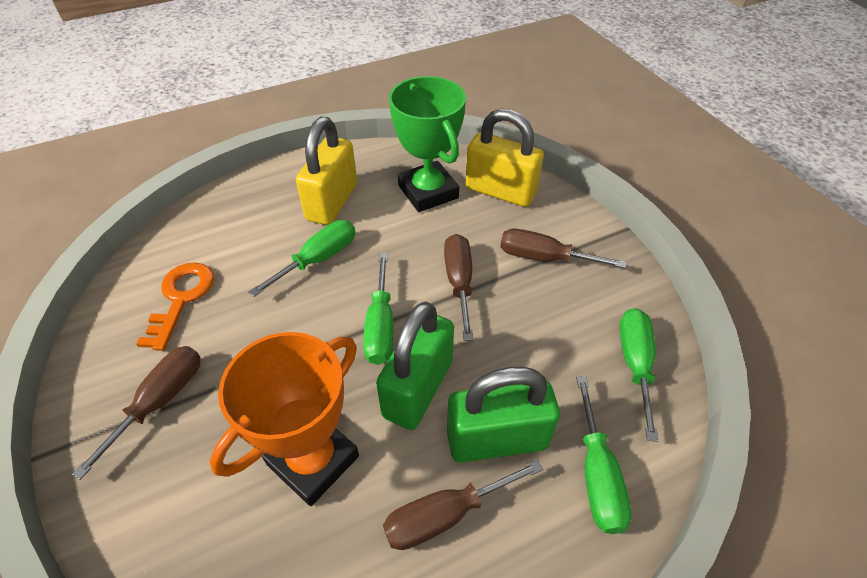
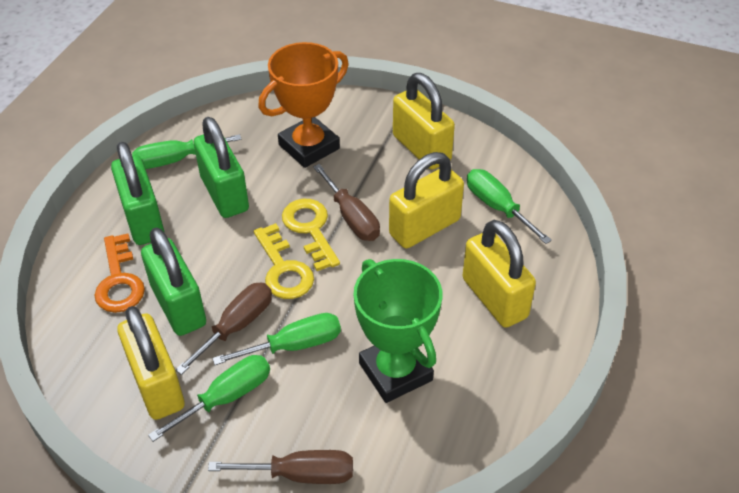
brown screwdriver: [72,346,201,480] [383,460,543,550] [444,234,473,341] [500,229,627,268] = 4 -> [175,282,272,375] [208,450,353,484] [313,164,380,241] = 3
green padlock: [376,301,454,430] [447,367,560,463] = 2 -> [111,142,164,245] [141,228,206,336] [194,117,249,218] = 3
yellow key: none = 0 -> [254,223,314,299] [282,199,340,271] = 2
yellow padlock: [296,117,357,225] [465,109,544,207] = 2 -> [117,306,185,420] [389,152,464,249] [393,73,455,170] [462,220,536,328] = 4

